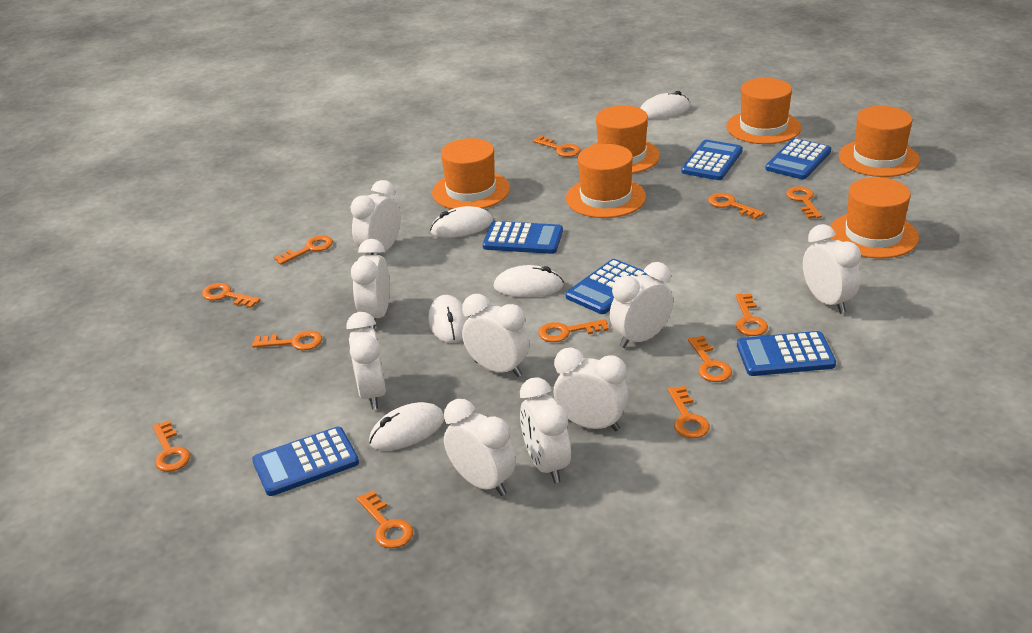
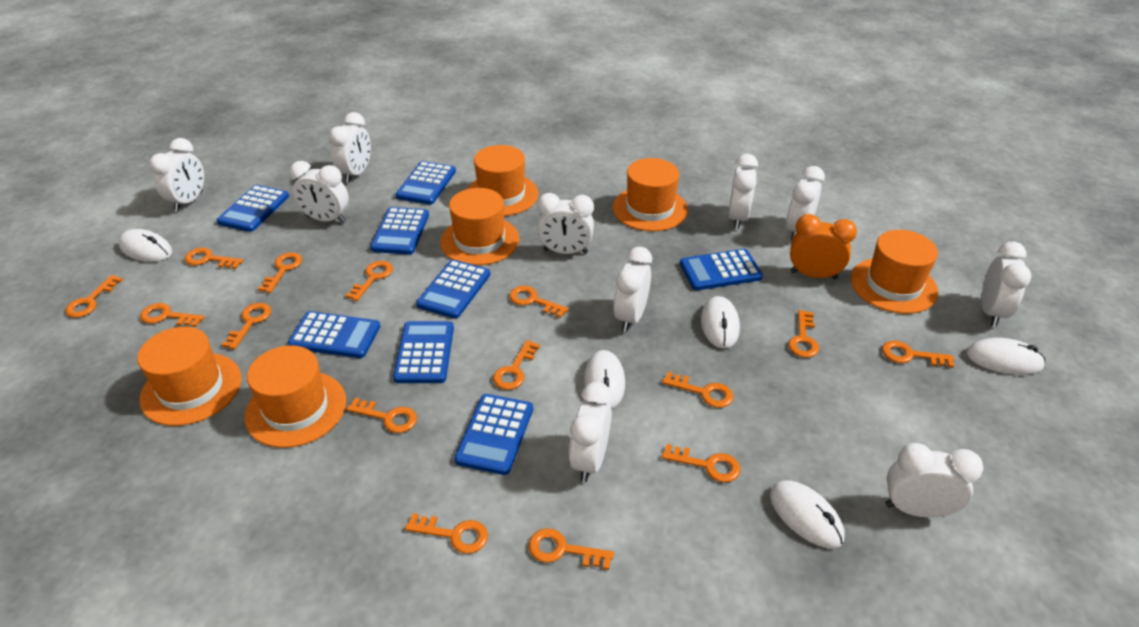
blue calculator: [252,427,359,496] [483,221,563,254] [566,259,648,314] [681,140,743,180] [737,331,836,376] [765,138,831,179] = 6 -> [217,185,289,232] [288,311,380,358] [370,207,429,255] [393,321,454,383] [396,161,456,205] [416,259,490,319] [454,394,533,475] [680,249,763,290] = 8
orange clock: none = 0 -> [790,214,857,280] = 1
orange key: [153,420,190,472] [202,283,260,308] [252,330,322,350] [274,235,333,265] [357,490,413,549] [533,136,581,157] [538,319,609,342] [668,386,710,438] [688,336,732,382] [708,193,764,219] [736,294,768,336] [786,186,822,219] = 12 -> [65,275,123,318] [140,303,205,327] [185,248,244,269] [221,303,271,349] [258,252,302,293] [345,261,393,301] [347,397,417,433] [405,513,488,554] [493,340,540,390] [509,286,569,318] [529,528,614,570] [662,371,733,408] [662,444,740,482] [788,310,819,358] [882,341,954,368] = 15
white clock: [346,312,386,409] [350,180,401,255] [351,239,390,328] [444,399,516,496] [462,294,530,377] [520,377,571,483] [554,348,628,431] [610,262,673,348] [803,224,861,314] = 9 -> [149,138,204,212] [289,161,349,223] [329,112,371,183] [537,193,594,254] [569,382,612,482] [613,247,652,332] [728,154,758,229] [786,166,825,241] [885,443,983,518] [981,242,1031,327] = 10

